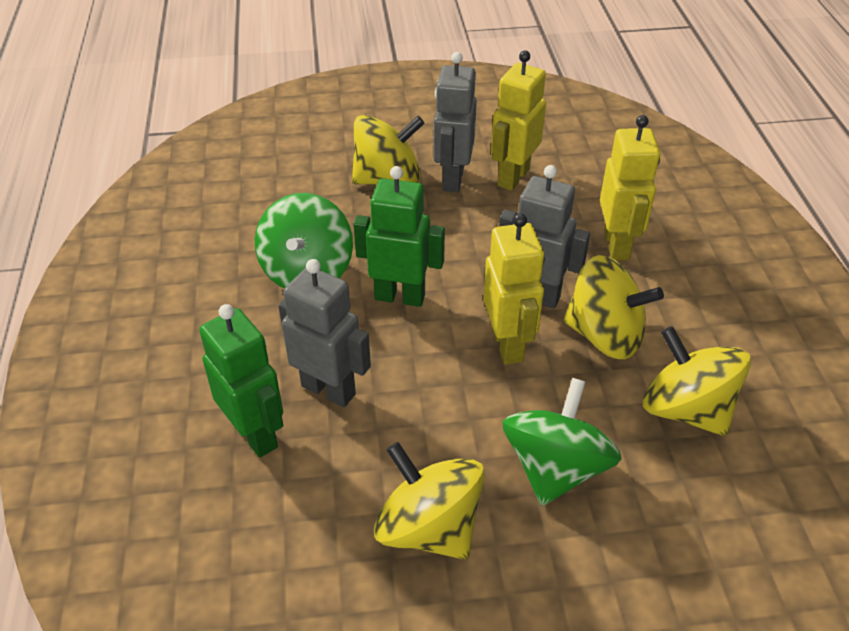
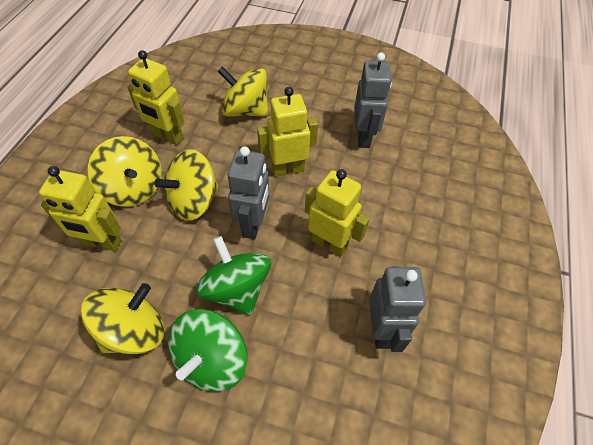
green robot: [199,304,283,458] [354,166,445,307] = 2 -> none = 0
yellow robot: [483,213,545,365] [491,50,546,191] [600,115,660,260] = 3 -> [39,166,121,251] [127,50,185,145] [257,87,318,177] [305,169,370,257] = 4

